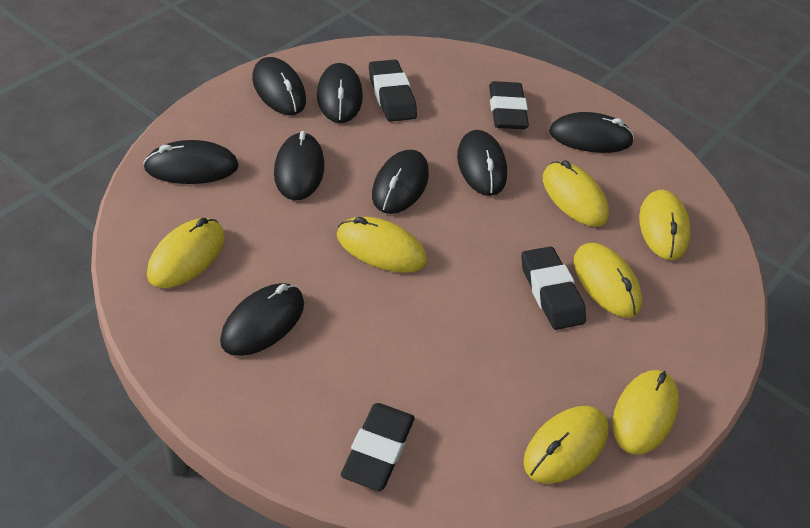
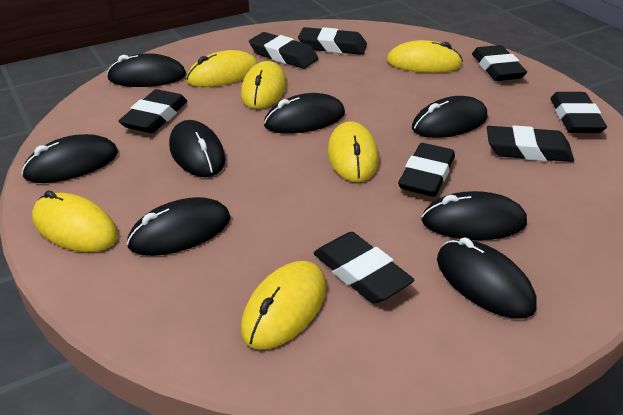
black eraser: [341,403,415,491] [369,60,417,122] [489,81,529,129] [521,246,586,330] = 4 -> [118,89,187,133] [249,32,318,69] [298,27,367,55] [313,232,415,304] [398,143,455,197] [472,45,527,81] [487,125,574,162] [551,92,607,133] = 8
yellow mouse: [147,218,225,288] [337,217,427,273] [523,406,609,484] [543,160,609,227] [574,243,642,318] [613,370,679,455] [639,190,691,260] = 7 -> [32,190,118,252] [186,50,258,87] [241,61,286,109] [241,261,326,350] [328,121,379,182] [387,40,463,73] = 6

